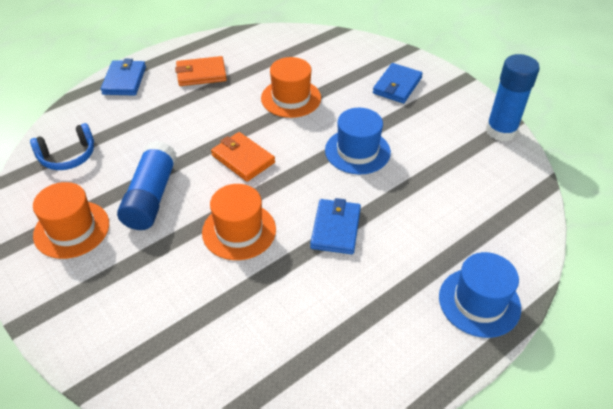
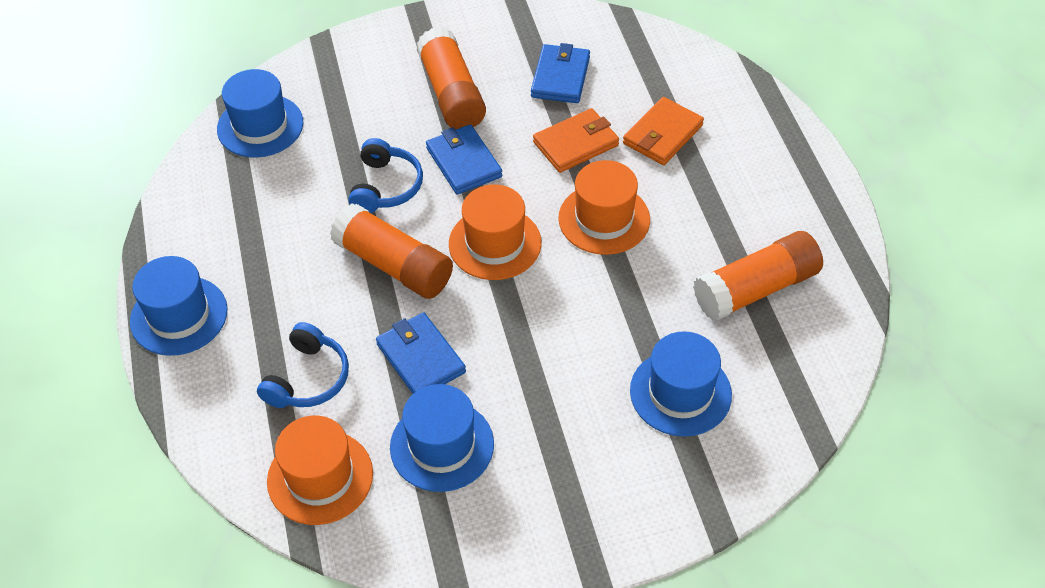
blue glue stick: [117,141,177,230] [486,54,540,141] = 2 -> none = 0
blue hat: [325,108,391,174] [439,252,521,338] = 2 -> [130,256,228,356] [217,69,303,158] [390,384,494,492] [630,331,732,437] = 4
blue headphones: [30,123,94,170] = 1 -> [257,322,349,408] [348,138,423,213] = 2
orange glue stick: none = 0 -> [330,203,453,299] [416,27,486,130] [693,231,823,321] = 3

